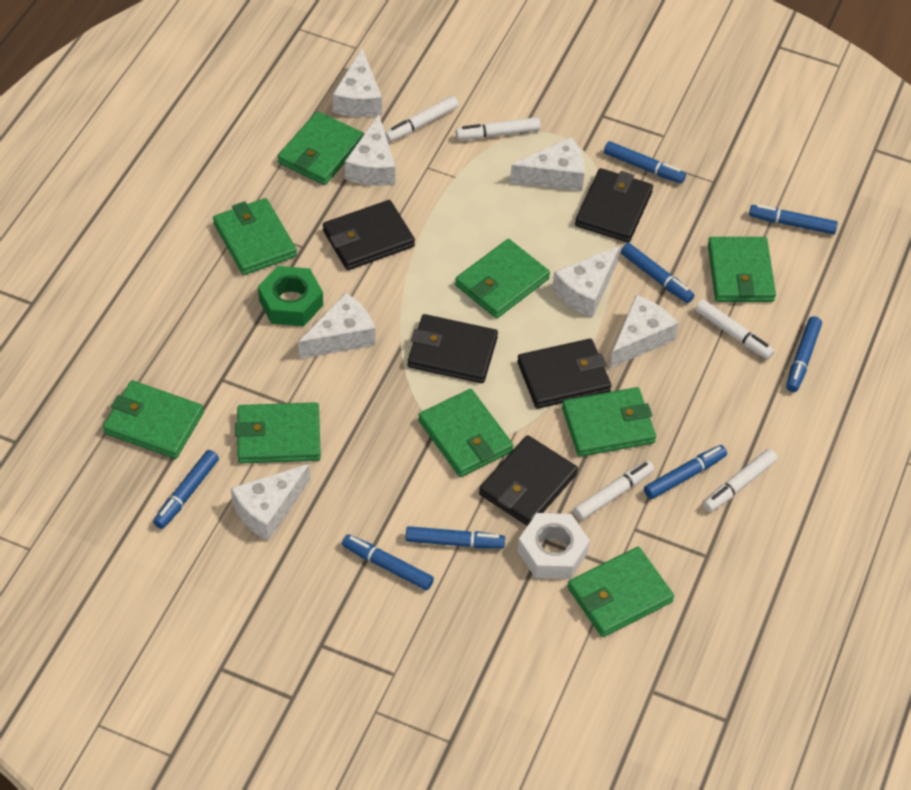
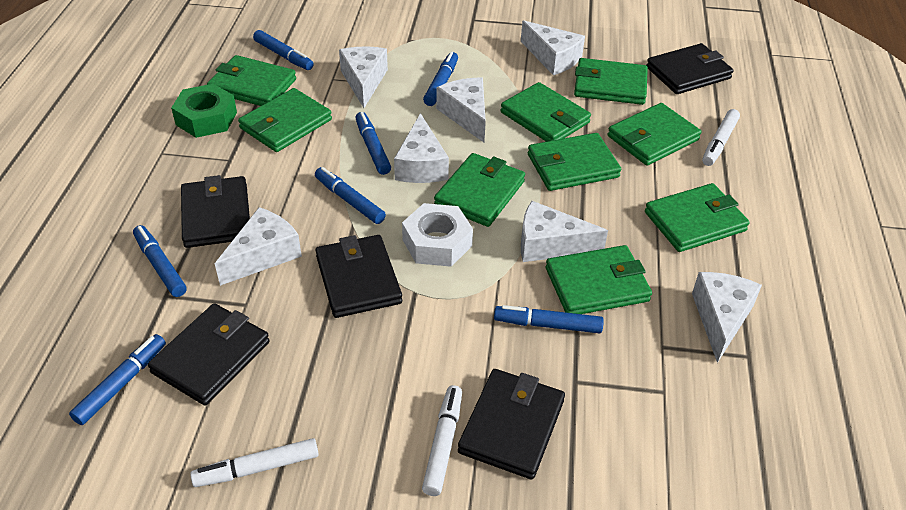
blue marker: [153,450,219,529] [342,534,434,590] [405,526,505,549] [604,141,686,183] [621,243,694,303] [644,445,727,499] [749,204,838,235] [786,316,822,392] = 8 -> [69,334,166,425] [133,225,187,297] [253,30,314,70] [315,167,386,224] [355,112,391,175] [423,51,458,106] [494,305,604,333] = 7
white marker: [385,96,458,142] [456,117,541,140] [573,460,654,520] [695,299,774,359] [703,449,778,512] = 5 -> [190,438,319,487] [422,385,462,496] [702,109,740,166] = 3

